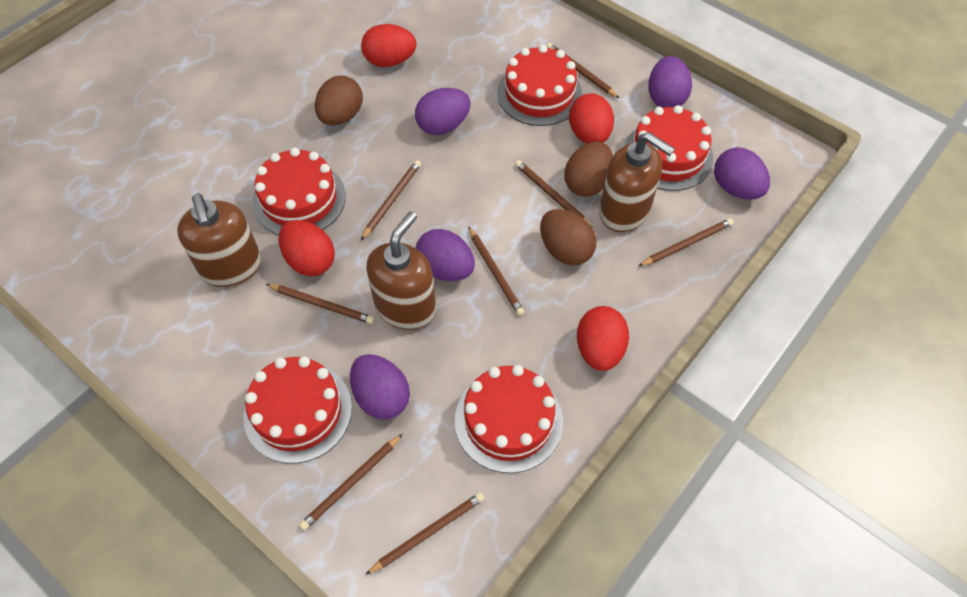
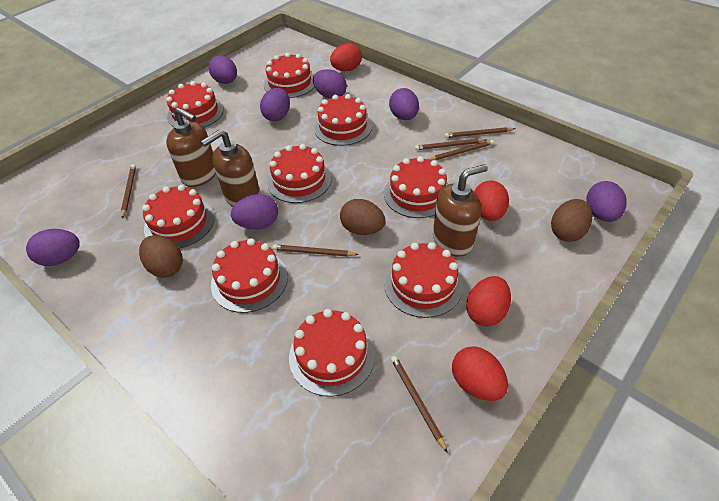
brown pencil: [266,284,374,324] [299,434,403,530] [361,160,421,240] [365,492,484,575] [468,226,524,316] [515,160,593,229] [547,43,619,98] [639,218,734,266] = 8 -> [121,164,136,219] [272,244,359,257] [391,356,448,453] [415,139,486,150] [427,140,494,161] [445,127,515,138] = 6
purple egg: [350,354,410,420] [415,88,471,135] [415,229,475,281] [648,56,692,108] [714,147,770,200] = 5 -> [26,229,80,266] [209,55,237,84] [231,194,278,229] [260,88,290,121] [313,69,347,99] [389,88,419,120] [587,181,627,222] = 7
red cake: [243,356,352,464] [252,148,346,235] [455,365,563,473] [497,45,582,126] [624,105,714,191] = 5 -> [142,185,214,249] [166,81,224,128] [211,238,288,313] [264,53,314,98] [267,144,332,203] [289,309,375,397] [314,94,372,146] [384,156,448,218] [384,242,463,318] = 9

